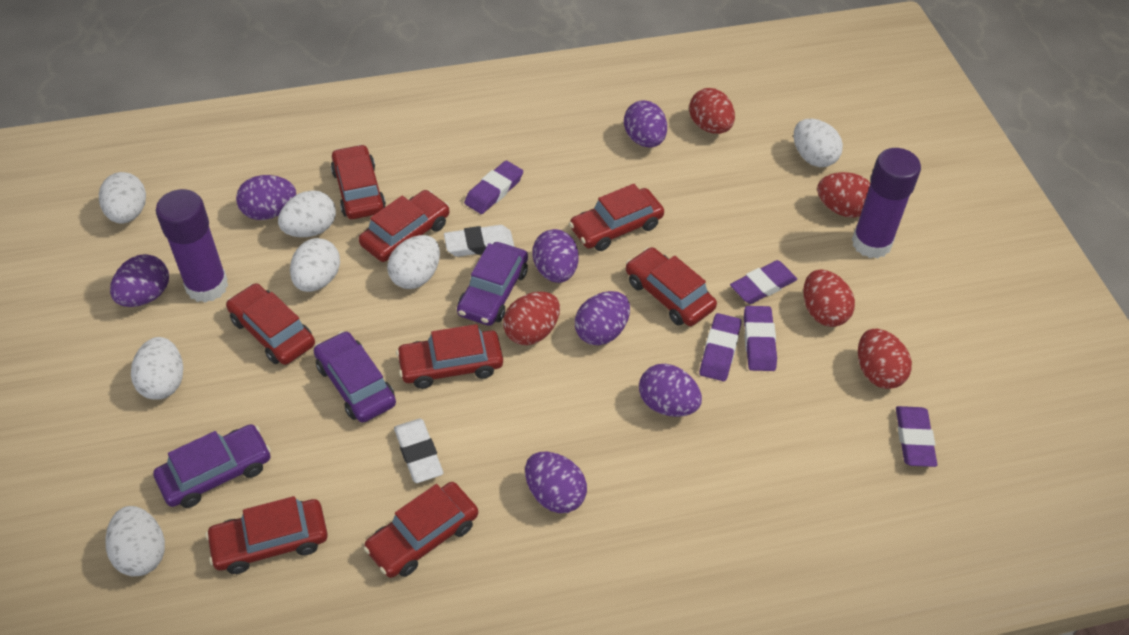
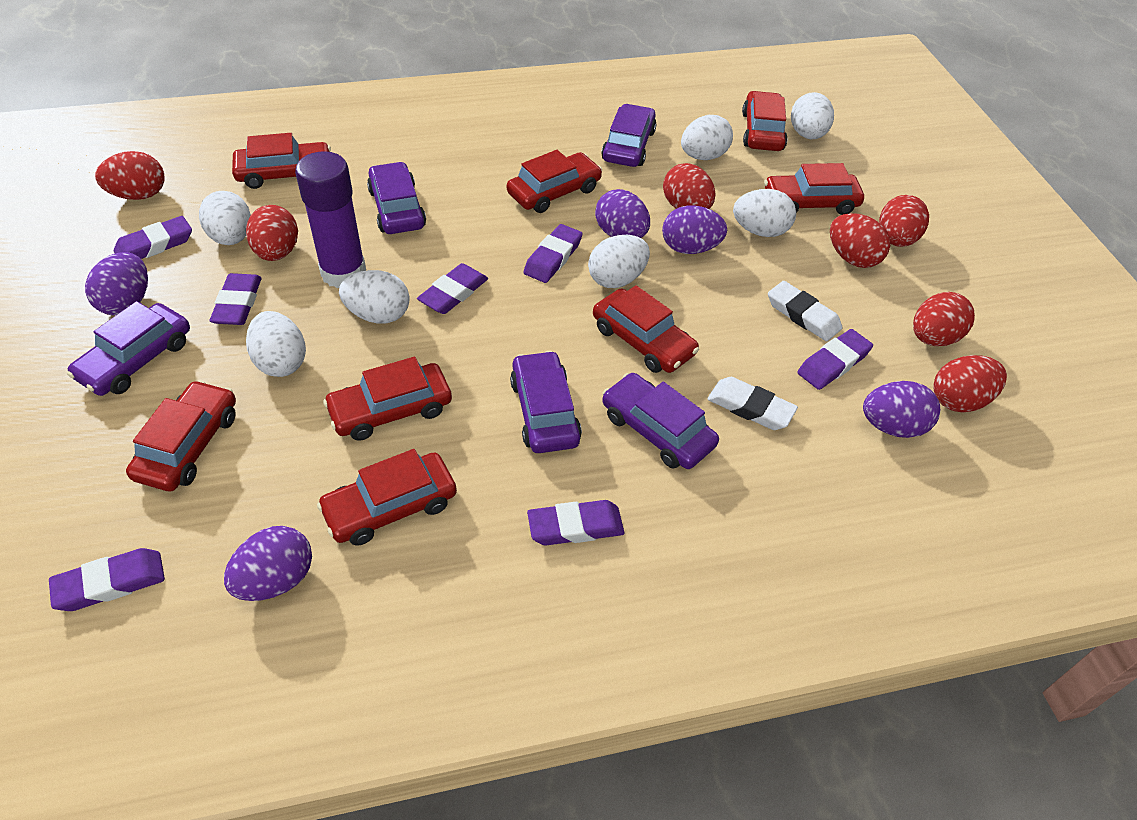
purple car: [153,424,271,508] [314,331,396,423] [457,242,528,326] = 3 -> [67,301,190,396] [367,162,426,234] [510,351,582,453] [601,104,657,167] [602,373,719,469] = 5
purple egg: [110,254,169,307] [236,175,296,220] [525,452,587,513] [533,229,578,283] [575,291,630,346] [624,100,667,148] [639,364,702,417] = 7 -> [85,252,148,315] [224,526,312,601] [595,189,650,238] [662,206,727,254] [863,381,940,438] = 5
purple eraser: [464,161,523,214] [700,313,741,381] [730,260,797,304] [744,306,777,371] [896,406,937,467] = 5 -> [49,548,165,611] [114,216,192,259] [209,273,262,325] [417,263,488,314] [523,224,582,283] [527,500,624,545] [797,329,873,390] = 7
purple glue stick: [156,189,228,303] [852,148,921,259] = 2 -> [295,151,366,288] = 1
red egg: [503,292,560,345] [689,88,735,134] [803,270,855,327] [817,172,871,218] [858,329,912,389] = 5 -> [95,151,165,200] [246,205,298,261] [663,163,716,209] [830,213,890,268] [879,195,929,247] [913,292,975,346] [933,355,1007,413] = 7

